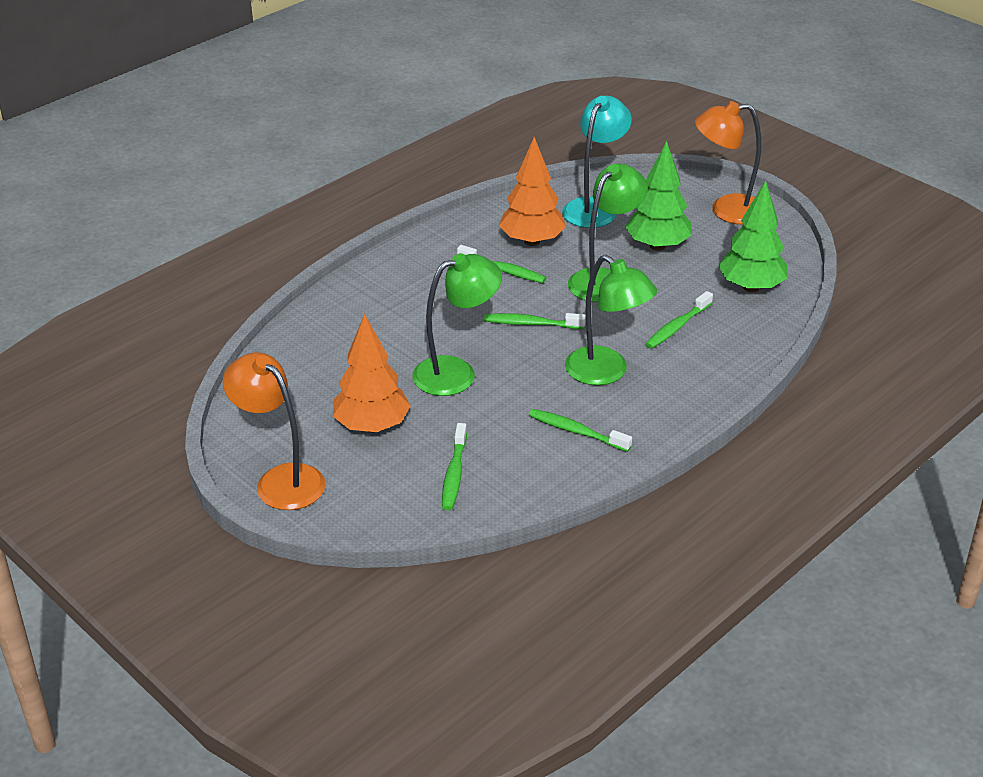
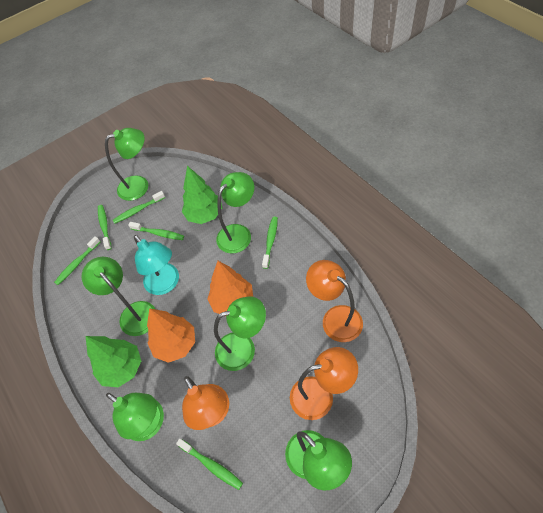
green lamp: [412,253,502,396] [565,255,657,386] [568,164,648,302] = 3 -> [81,257,155,336] [105,128,148,201] [106,393,164,441] [214,296,266,371] [216,172,254,253] [285,430,352,490] = 6
green toothbrush: [442,423,467,510] [457,245,546,283] [484,313,586,329] [529,409,632,452] [645,291,713,349] = 5 -> [54,236,100,285] [98,205,112,250] [113,191,165,224] [128,222,184,240] [176,439,243,490] [262,217,278,269] = 6
orange lamp: [223,352,325,510] [695,101,761,225] = 2 -> [182,376,229,430] [290,347,358,420] [306,260,363,342] = 3

